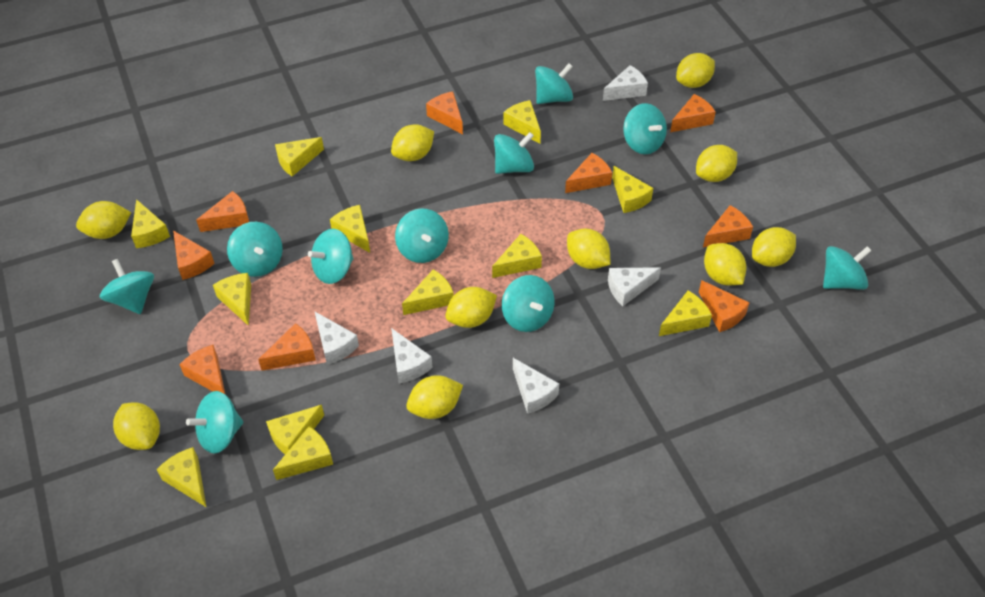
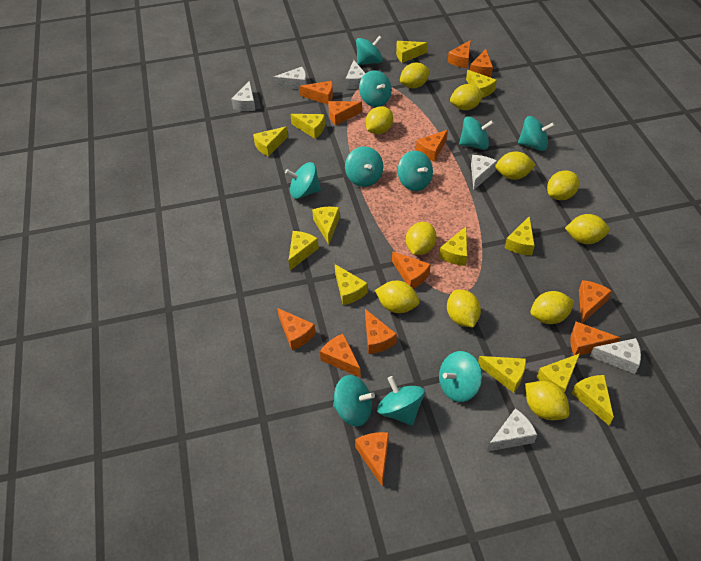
orange cheese: [173,231,215,280] [179,345,225,394] [196,191,249,232] [258,323,316,370] [426,91,463,134] [565,153,612,193] [670,94,716,132] [699,280,749,332] [703,205,753,247] = 9 -> [277,308,316,350] [300,81,333,105] [320,334,361,378] [328,101,362,126] [355,432,389,486] [365,309,397,354] [392,252,431,289] [416,130,448,162] [448,40,471,68] [470,49,493,77] [570,322,620,355] [579,280,612,323] = 12
white cheese: [314,311,359,365] [391,328,433,383] [513,358,559,414] [603,65,648,101] [608,267,661,306] = 5 -> [231,81,256,111] [274,67,307,89] [346,60,365,89] [471,155,497,189] [487,408,537,452] [590,338,641,374] = 6
yellow lemon: [76,201,131,239] [113,402,160,450] [391,124,434,161] [406,375,463,419] [445,287,497,328] [567,229,610,269] [676,53,715,88] [696,145,737,182] [704,243,746,286] [752,227,796,267] = 10 -> [365,106,393,134] [375,281,419,313] [400,63,430,88] [406,222,437,255] [447,290,481,327] [450,84,484,110] [495,152,536,180] [525,381,569,420] [530,291,574,324] [547,170,579,200] [565,214,610,244] = 11

